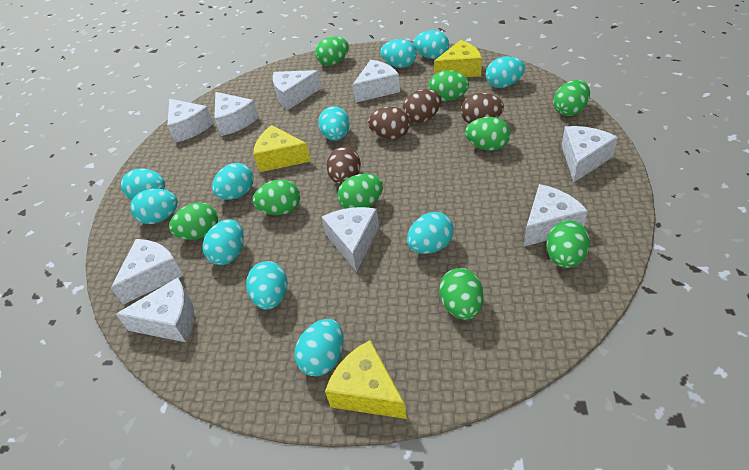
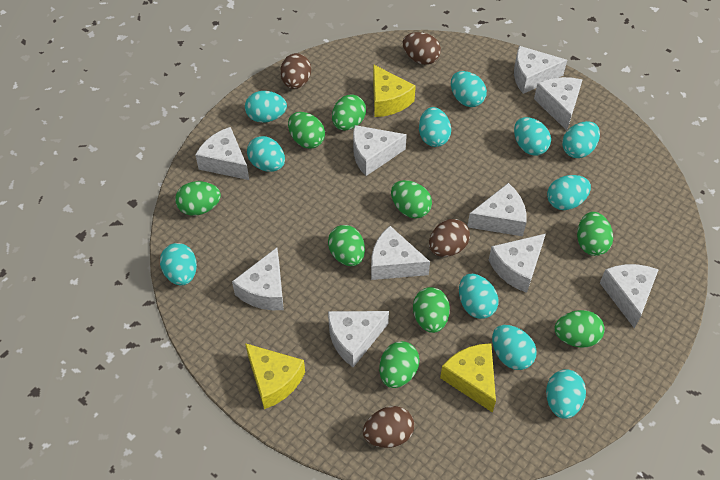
white cheese: [111,239,184,305] [116,278,194,342] [167,99,213,143] [214,92,259,136] [273,70,322,110] [322,207,379,272] [352,60,400,103] [524,184,588,247] [562,126,618,182] = 9 -> [195,127,249,180] [232,248,284,310] [328,311,389,367] [353,125,407,176] [371,226,430,280] [467,183,527,236] [489,234,546,293] [514,46,567,94] [534,77,583,131] [600,264,659,329] = 10

